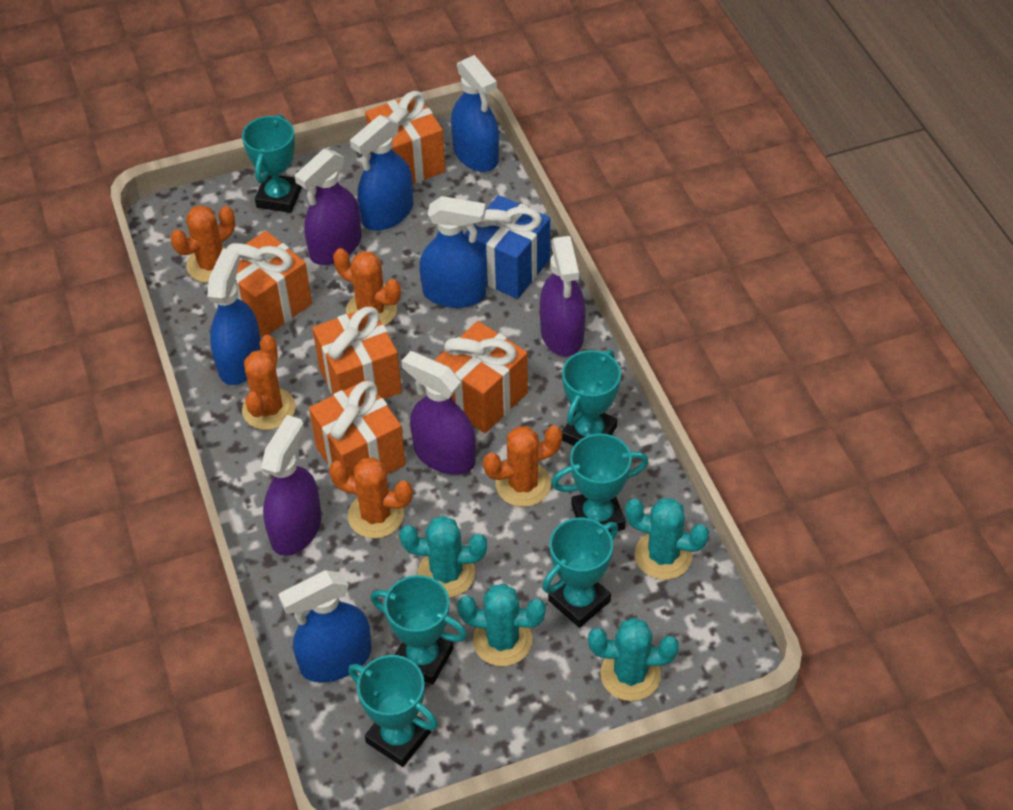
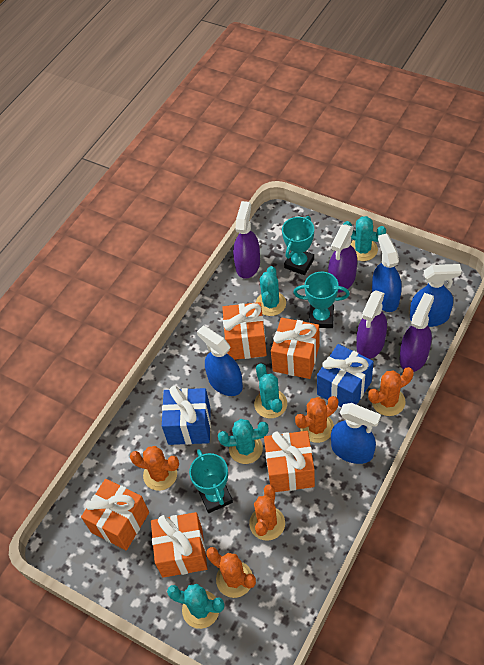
blue gift: [465,195,550,299] = 1 -> [162,386,211,445] [317,344,374,407] = 2
blue spray bottle: [207,248,261,385] [278,570,371,683] [350,115,413,231] [419,196,486,308] [451,55,499,172] = 5 -> [197,326,243,396] [331,403,381,464] [372,233,402,312] [410,264,462,327] = 4
turquoise cactus: [400,516,487,598] [457,583,546,666] [588,618,679,701] [625,498,709,580] = 4 -> [167,584,225,629] [218,419,269,464] [254,363,287,418] [256,266,286,316] [343,216,386,261] = 5
turquoise trophy: [242,114,302,213] [348,655,438,767] [371,575,467,685] [542,518,618,628] [551,433,649,532] [562,350,621,446] = 6 -> [189,449,233,513] [282,216,314,275] [293,272,350,328] = 3

